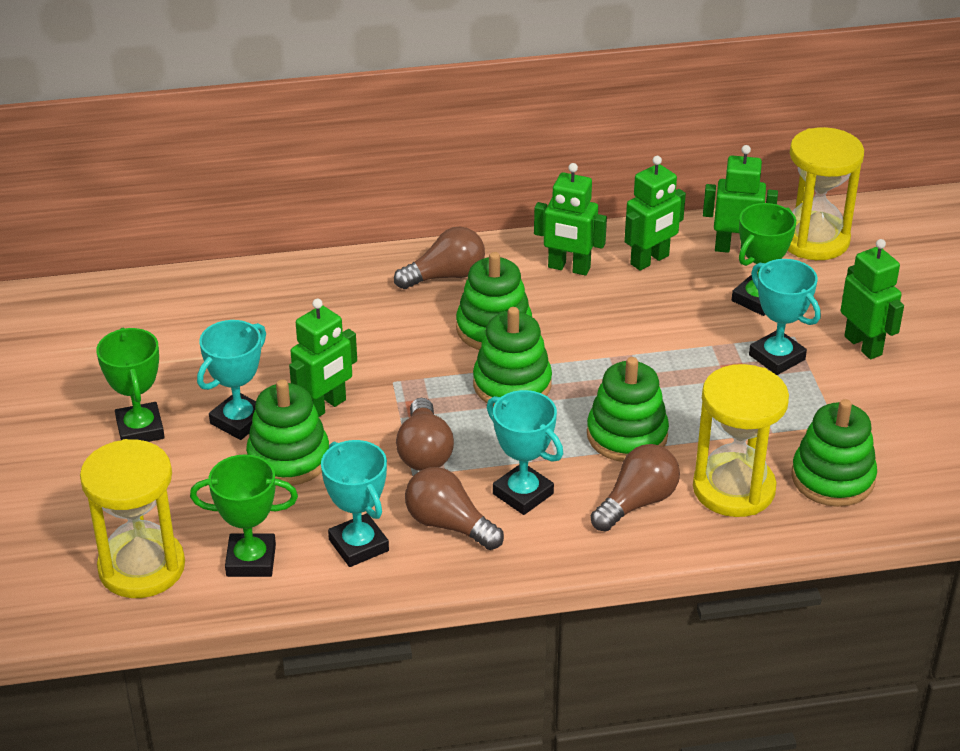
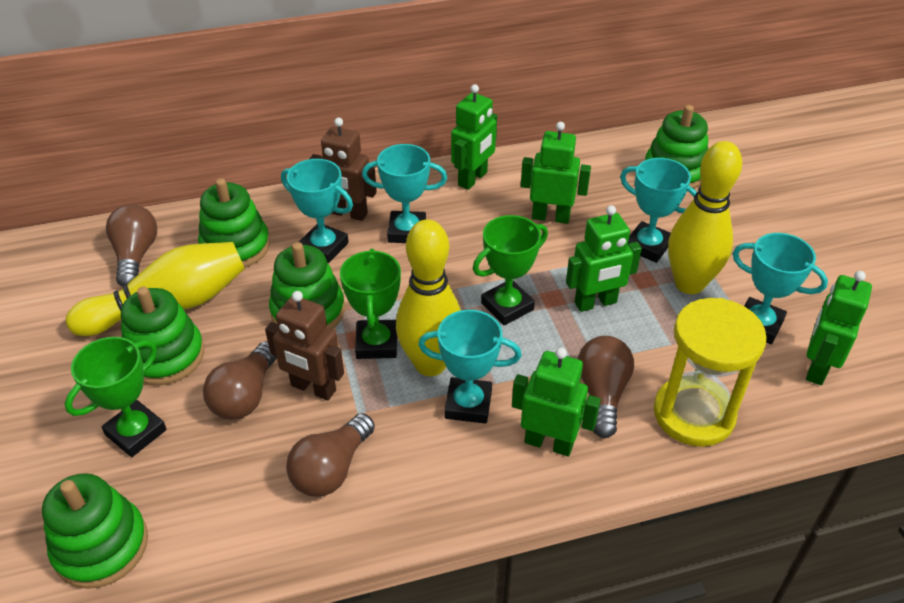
brown robot: none = 0 -> [265,291,344,401] [310,118,377,221] = 2
turquoise trophy: [197,320,266,440] [321,440,389,567] [487,390,563,515] [749,259,821,375] = 4 -> [281,159,353,263] [362,144,447,243] [418,310,522,424] [620,158,697,263] [733,233,828,344] = 5
yellow bowling pin: none = 0 -> [66,242,245,336] [396,219,461,376] [668,141,742,294] = 3
yellow hourglass: [80,439,185,598] [693,364,789,517] [788,127,864,260] = 3 -> [654,298,767,447] = 1

